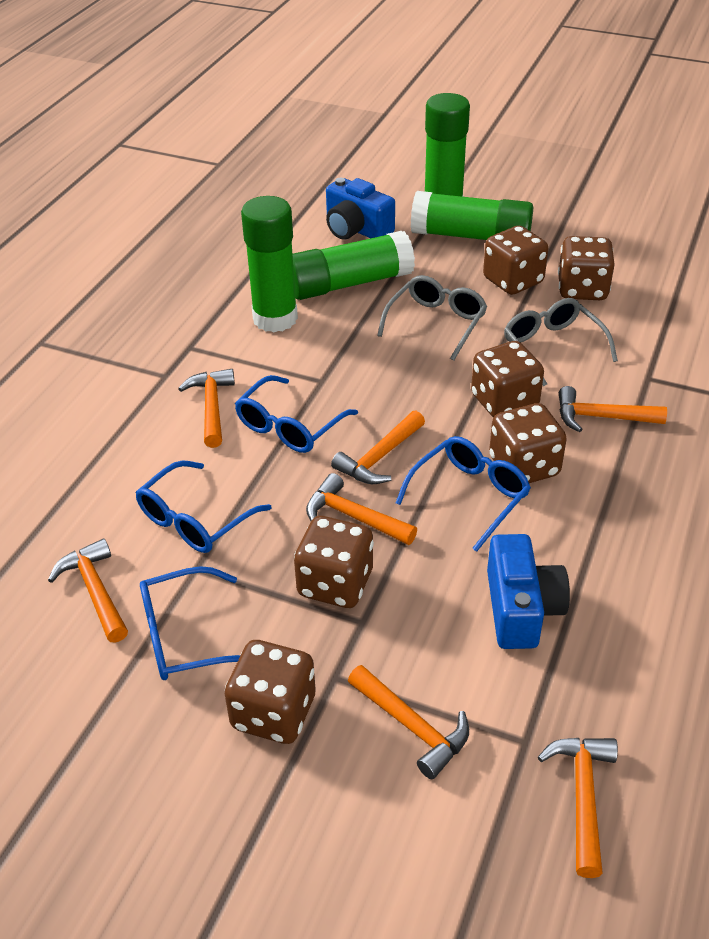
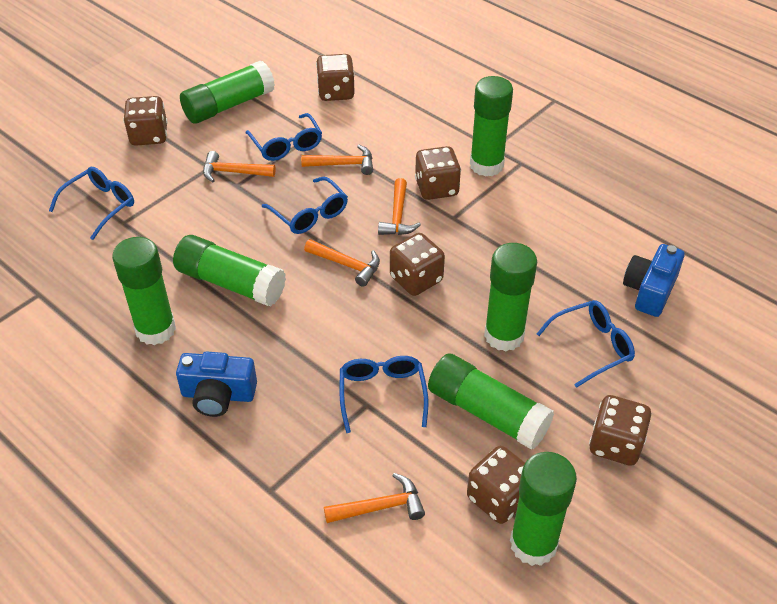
blue glasses: [135,460,271,553] [140,566,240,680] [235,375,358,453] [396,436,531,552] = 4 -> [49,167,134,240] [246,113,322,161] [262,177,348,234] [340,356,428,433] [537,300,635,388] = 5
green glue stick: [241,196,298,332] [292,231,415,300] [411,191,533,240] [425,93,470,197] = 4 -> [112,237,176,345] [173,235,286,306] [180,61,275,124] [428,354,554,450] [470,76,513,177] [484,243,537,351] [510,452,577,566] = 7
grey glasses: [377,275,487,361] [504,298,618,387] = 2 -> none = 0
orange hammer: [48,538,128,642] [178,369,235,448] [306,473,417,545] [331,411,425,484] [348,665,469,779] [538,738,618,878] [559,386,667,432] = 7 -> [203,151,276,182] [301,145,373,175] [304,239,380,287] [324,473,425,523] [378,178,421,235] = 5

